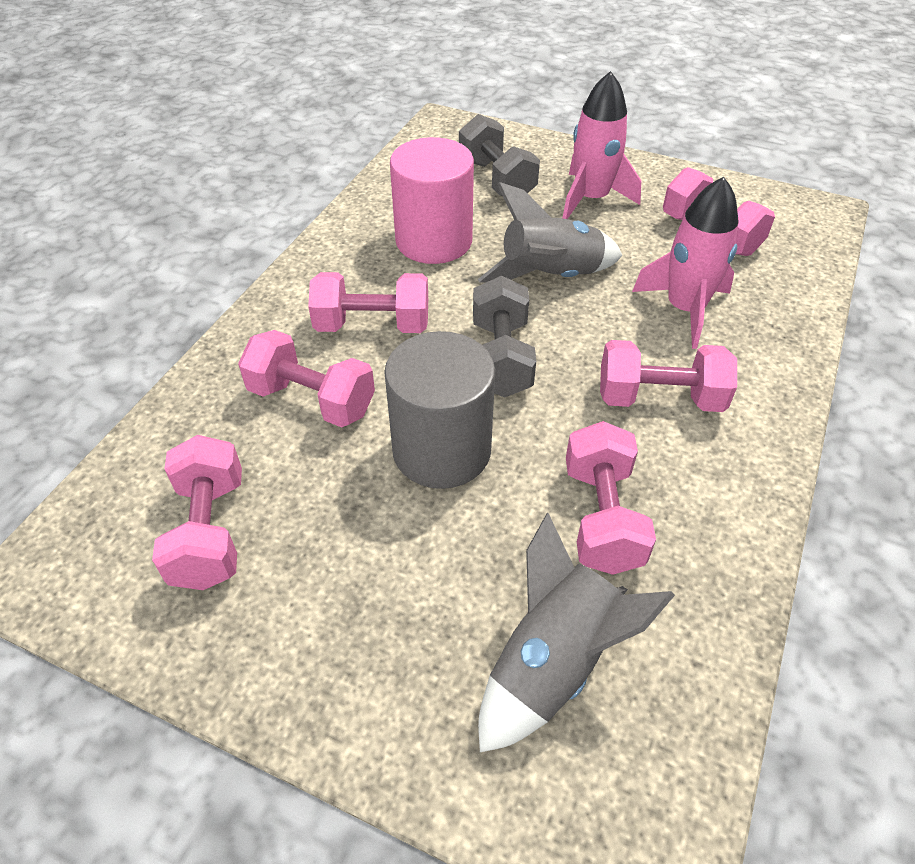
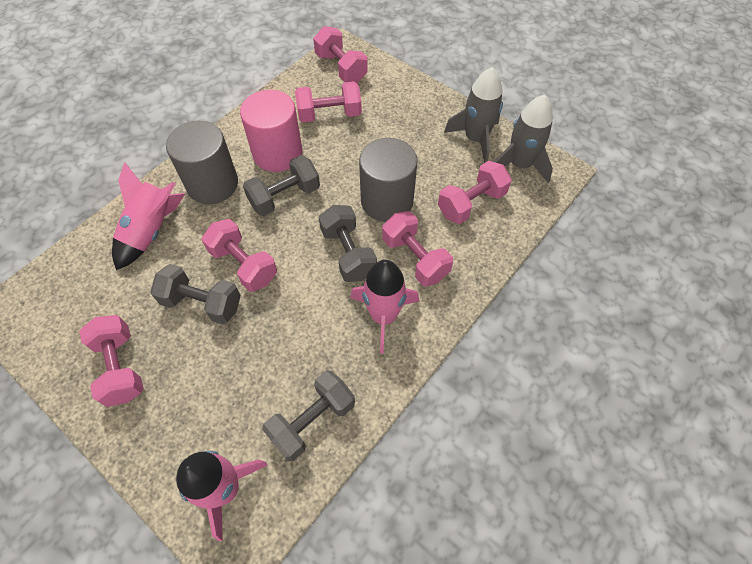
grey cylinder: [384,331,495,489] = 1 -> [166,121,238,204] [359,138,418,222] = 2
grey dumbbell: [459,114,540,196] [473,275,536,398] = 2 -> [151,264,241,324] [243,155,320,216] [262,371,355,461] [319,205,377,282] = 4
pink rocket: [562,71,641,219] [632,177,738,349] = 2 -> [112,162,185,270] [176,451,268,541] [350,260,419,354] = 3

